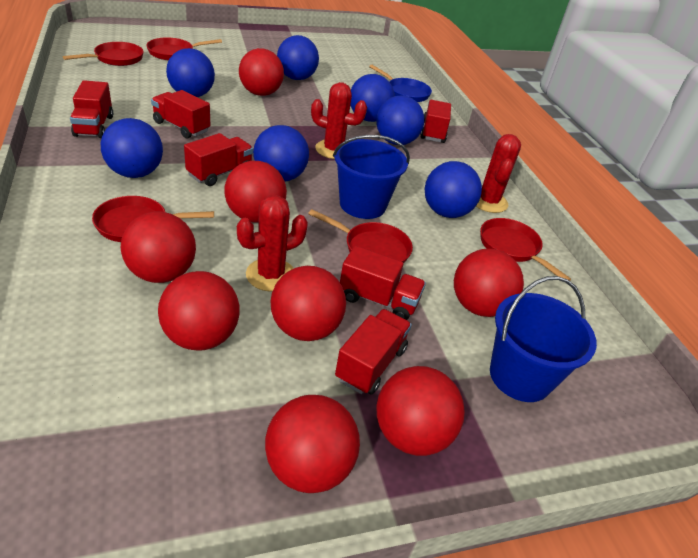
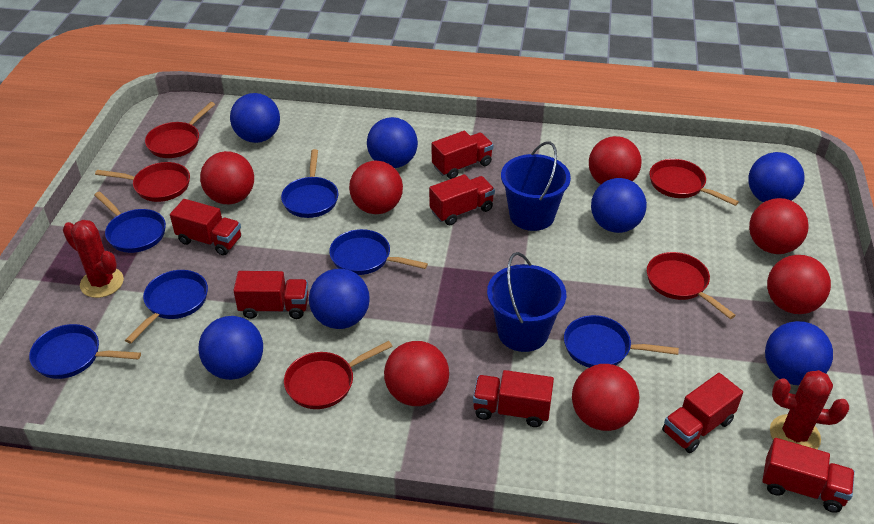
blue pan: [369,65,432,102] = 1 -> [29,324,141,379] [94,191,166,253] [125,270,208,344] [281,149,338,218] [329,229,428,275] [564,315,679,368] = 6
red ball: [121,212,196,283] [158,271,240,351] [225,161,287,222] [239,48,284,96] [265,395,360,493] [271,266,346,341] [377,366,465,456] [454,249,524,317] = 8 -> [200,151,254,204] [349,161,403,214] [384,341,449,406] [572,364,639,431] [589,136,642,184] [749,198,809,254] [767,255,831,314] = 7
red cactus: [237,195,308,291] [311,82,367,159] [476,134,521,213] = 3 -> [63,220,124,298] [770,370,849,449] = 2
red truck: [70,80,113,138] [151,90,210,139] [184,133,253,186] [335,309,412,394] [340,246,426,320] [421,100,451,143] = 6 -> [170,199,241,256] [233,271,308,319] [429,174,495,225] [432,131,493,179] [473,370,554,427] [662,373,743,453] [762,438,855,513] = 7

